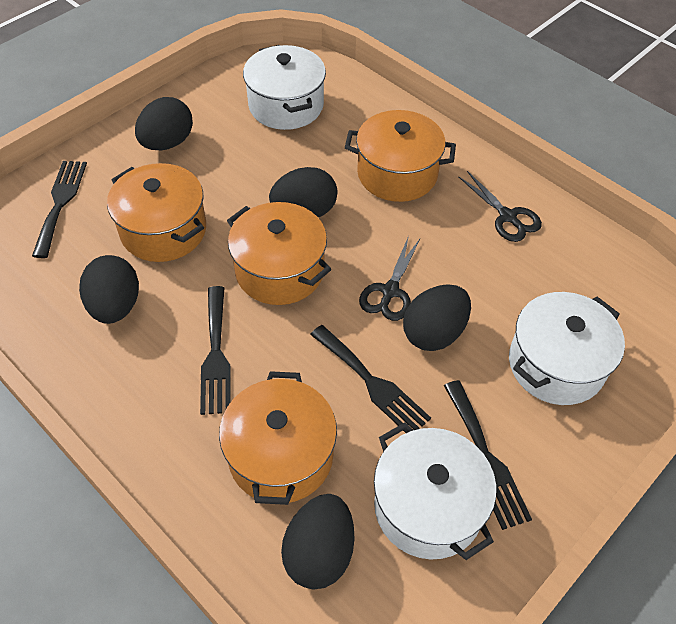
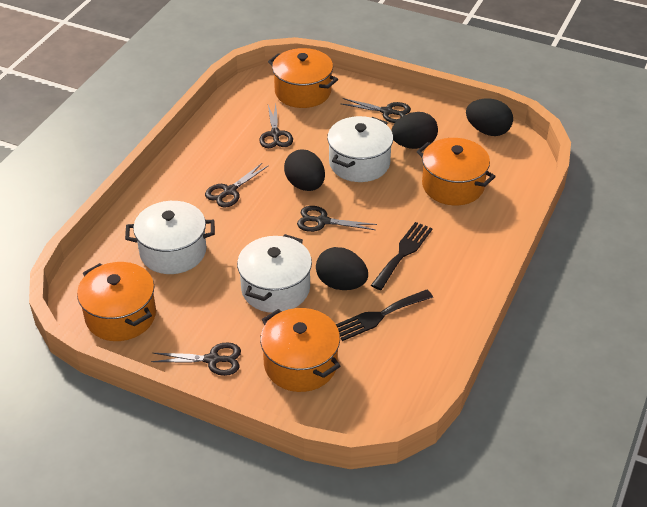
black egg: [79,255,139,324] [135,97,193,150] [269,167,337,217] [281,494,354,589] [403,284,471,351] = 5 -> [284,150,325,191] [316,247,368,290] [391,112,438,149] [466,98,513,136] = 4
black fork: [32,161,87,258] [200,286,231,415] [310,325,431,433] [444,380,532,530] = 4 -> [336,290,433,341] [371,222,433,290] = 2
black scissors: [359,236,420,321] [458,171,542,242] = 2 -> [151,342,241,376] [205,163,269,207] [259,104,293,148] [297,206,377,232] [342,98,411,123] = 5

